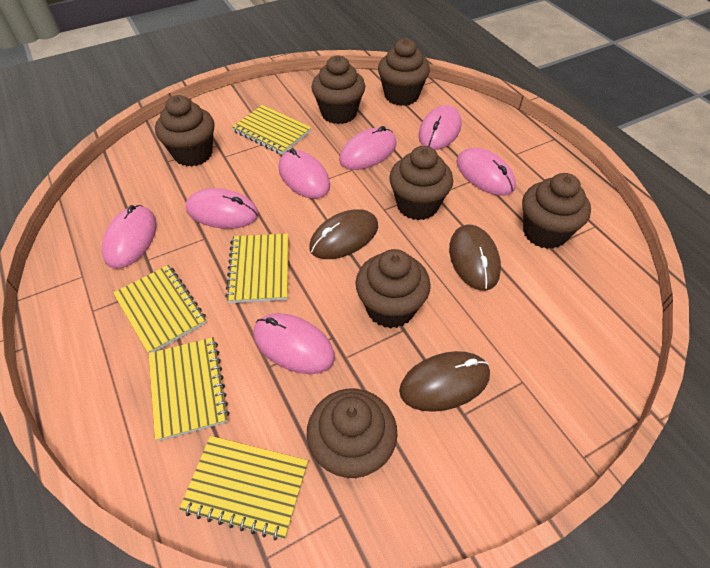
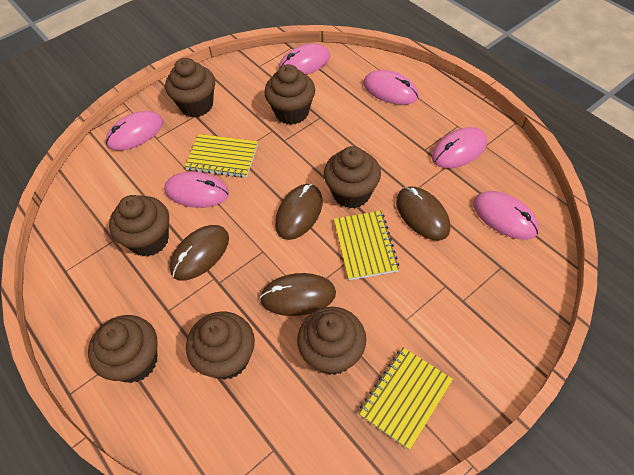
brown mouse: [309,209,378,259] [399,351,490,412] [449,224,501,291] = 3 -> [170,225,229,281] [260,273,336,316] [275,184,322,240] [396,187,450,240] = 4
pink mouse: [102,205,157,269] [186,188,259,229] [253,313,335,374] [279,148,330,199] [339,126,397,170] [418,105,461,150] [456,148,516,196] = 7 -> [105,111,163,151] [164,172,229,208] [279,43,330,75] [363,70,419,105] [432,127,487,168] [473,191,539,240] = 6
yellow notebook: [113,265,207,353] [149,337,229,441] [179,436,308,540] [225,233,288,303] [232,105,311,155] = 5 -> [185,134,258,178] [334,211,399,280] [358,347,453,450] = 3

